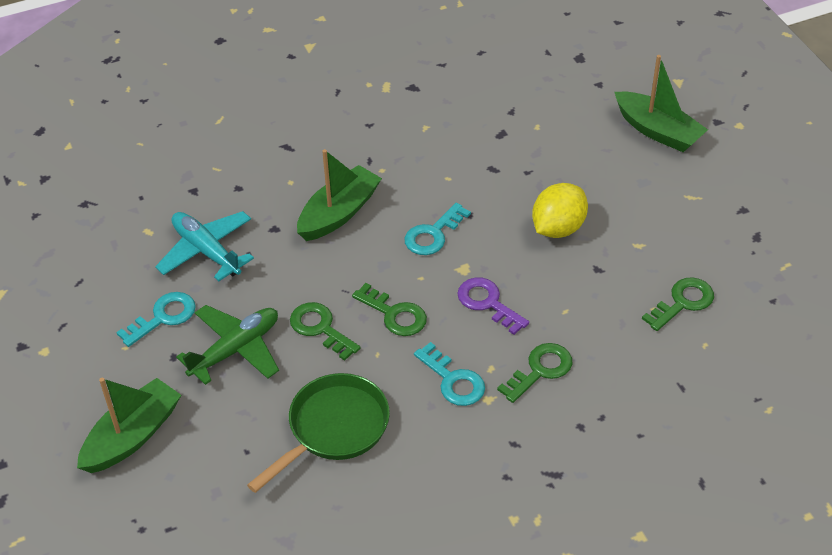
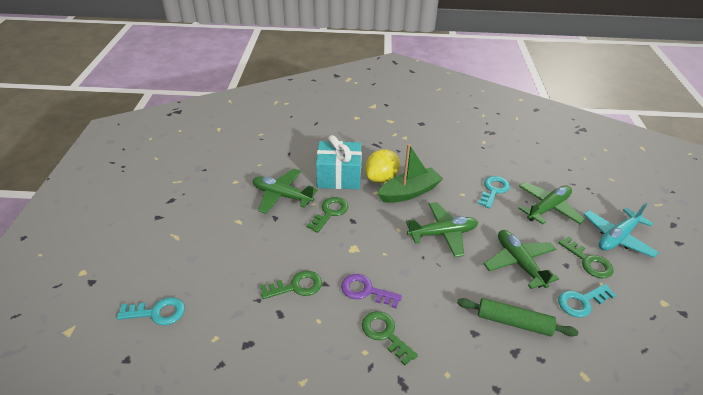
green boat: [77,378,181,473] [297,149,382,241] [615,55,708,152] = 3 -> [378,144,443,203] = 1
green pan: [247,373,390,493] = 1 -> none = 0
green plane: [176,305,279,385] = 1 -> [253,169,317,214] [406,202,478,257] [484,230,559,289] [518,182,585,224] = 4
green rolling pin: none = 0 -> [457,298,578,337] = 1
turquoise gift: none = 0 -> [316,135,362,189] = 1

